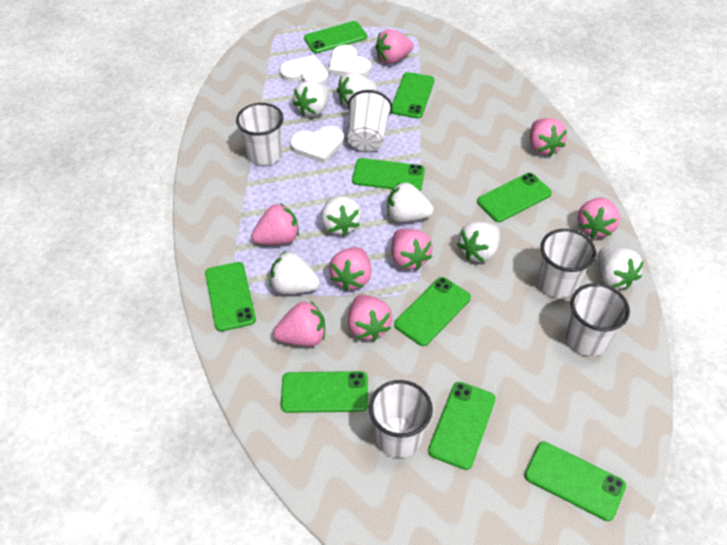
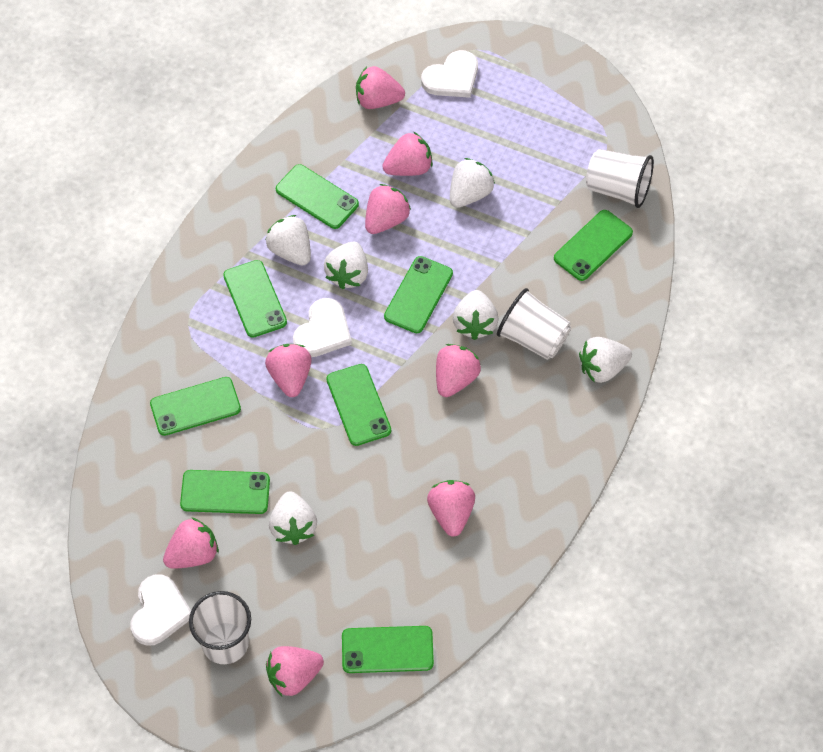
green phone: [205,262,256,332] [281,371,368,413] [304,21,367,53] [352,158,425,191] [391,72,434,118] [394,277,471,346] [428,382,496,470] [477,173,552,222] [524,442,626,521] = 9 -> [150,377,241,436] [180,470,270,514] [223,260,287,338] [276,164,359,229] [326,364,391,446] [342,626,434,673] [384,256,453,334] [554,210,633,281] = 8
white cup: [236,103,284,165] [348,90,392,151] [369,380,433,458] [537,229,596,299] [566,283,630,356] = 5 -> [189,591,251,664] [497,288,571,360] [586,149,654,208] = 3
white strawberry: [270,251,320,294] [293,81,329,117] [321,195,362,236] [337,72,377,107] [387,182,434,222] [457,222,500,262] [598,247,644,290] = 7 -> [265,215,311,266] [269,491,317,545] [324,241,368,289] [450,158,495,208] [453,290,498,340] [579,337,632,383] = 6

